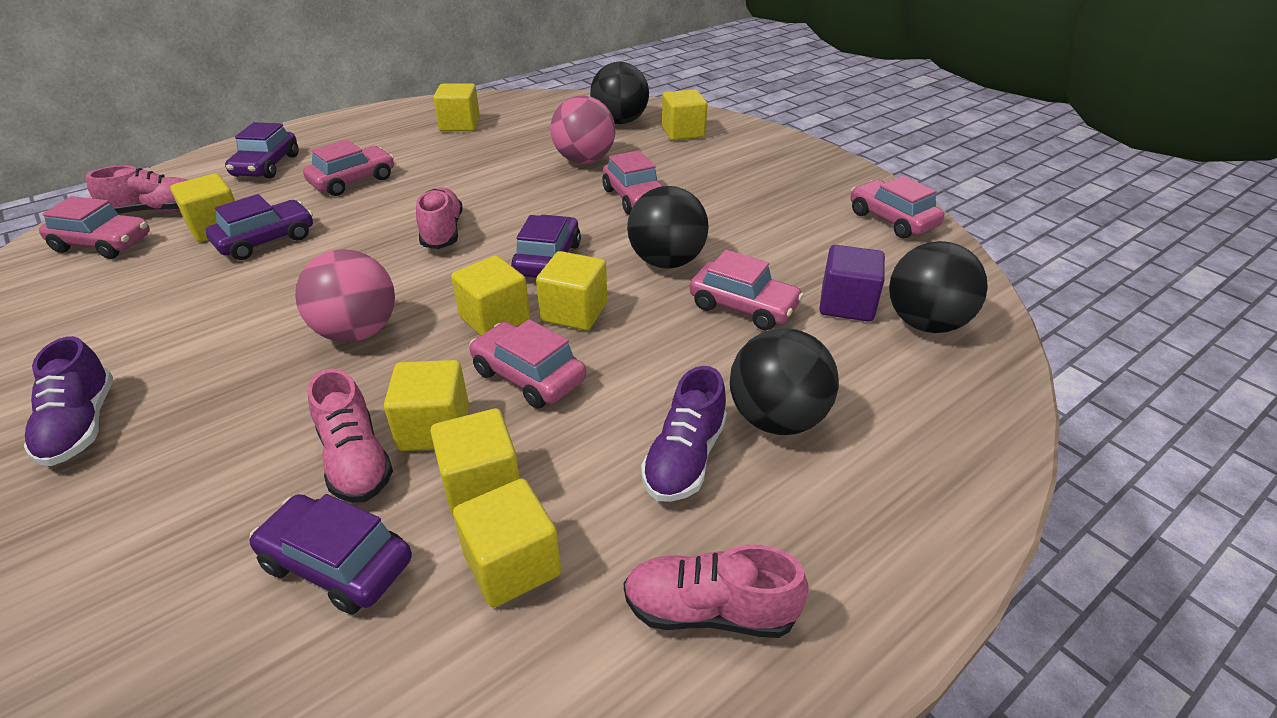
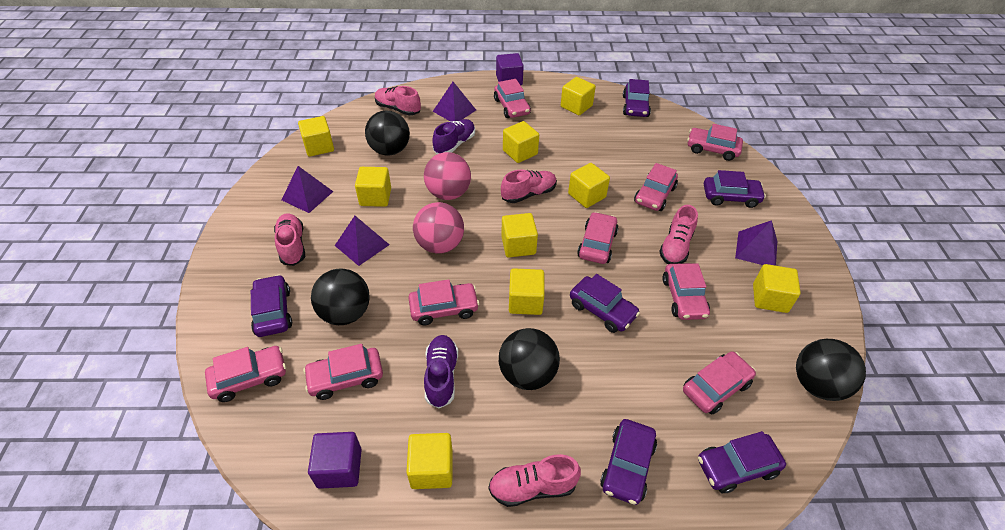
pink car: [39,196,150,259] [303,139,394,196] [469,319,586,409] [602,150,662,215] [689,250,804,330] [851,176,944,238] = 6 -> [205,346,286,402] [303,344,383,400] [408,279,479,325] [494,79,531,118] [577,212,618,264] [634,163,678,211] [663,263,710,320] [683,351,756,414] [687,124,743,161] = 9
pink shoe: [86,165,188,214] [307,369,393,503] [416,187,463,249] [624,545,809,638] = 4 -> [274,213,305,266] [375,86,421,115] [488,454,581,507] [501,169,557,203] [659,205,698,264] = 5
purple car: [206,194,313,260] [225,122,299,178] [249,494,412,614] [511,215,581,278] = 4 -> [251,275,292,337] [570,274,640,333] [600,419,657,505] [623,79,651,117] [698,431,786,493] [704,170,766,208] = 6
purple cube: [819,245,885,322] = 1 -> [308,432,362,489] [496,53,524,85] = 2
purple pyramid: none = 0 -> [282,166,333,213] [335,216,390,266] [433,82,476,122] [735,220,777,266] = 4
yellow cube: [170,174,235,242] [384,360,469,451] [430,408,520,517] [433,83,480,131] [451,256,530,336] [453,479,561,607] [536,251,607,330] [662,89,707,141] = 8 -> [298,116,334,157] [355,167,391,207] [406,433,453,489] [501,213,538,258] [503,121,539,163] [509,268,545,315] [561,77,596,115] [568,163,610,208] [753,264,801,313] = 9

